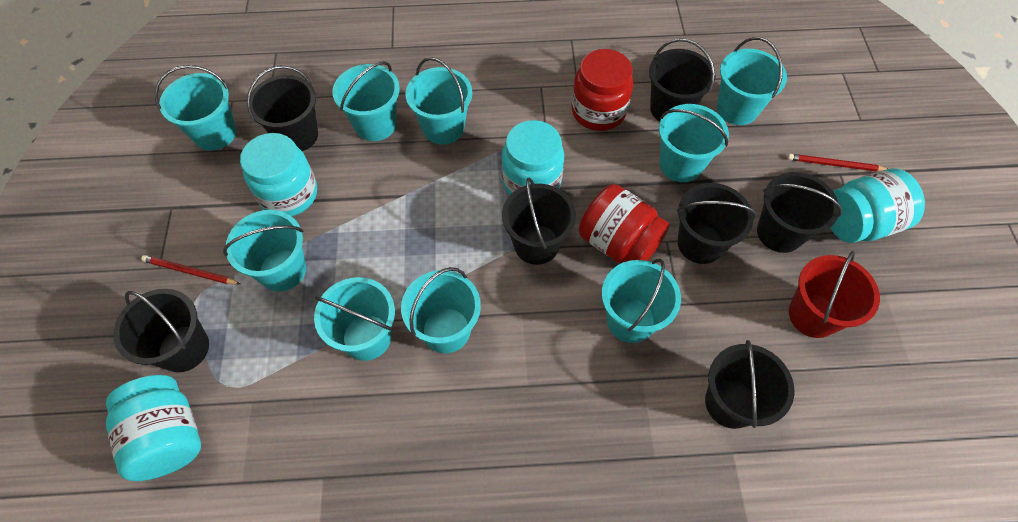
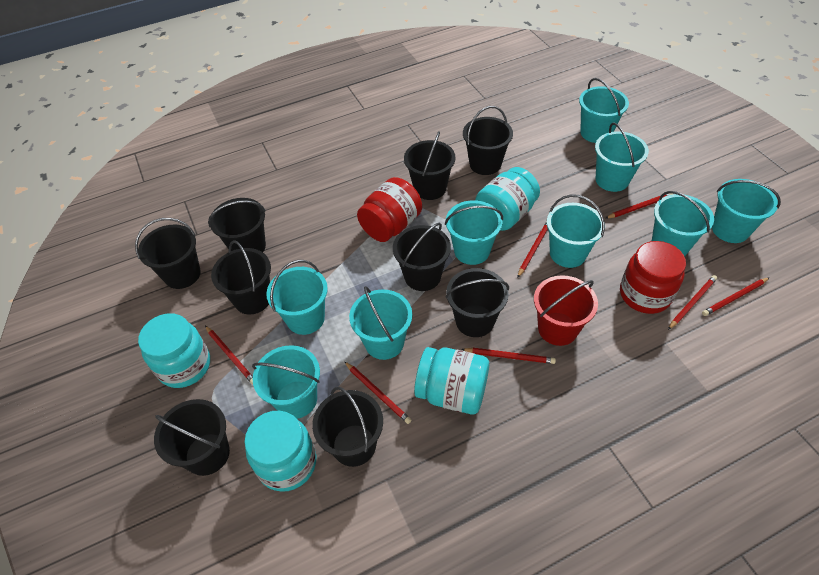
black bucket: [113,289,209,372] [247,65,318,151] [502,177,576,265] [649,38,716,122] [677,183,756,264] [705,340,794,429] [757,172,842,253] = 7 -> [135,218,201,289] [154,399,230,476] [208,198,266,252] [211,240,271,315] [312,387,383,467] [393,223,451,291] [404,131,455,200] [445,268,509,337] [463,106,513,175] = 9
red pencil: [141,255,240,285] [787,154,887,172] = 2 -> [205,326,253,385] [344,361,412,424] [461,348,556,364] [517,221,548,278] [606,193,672,219] [668,275,717,330] [702,277,770,316] = 7

